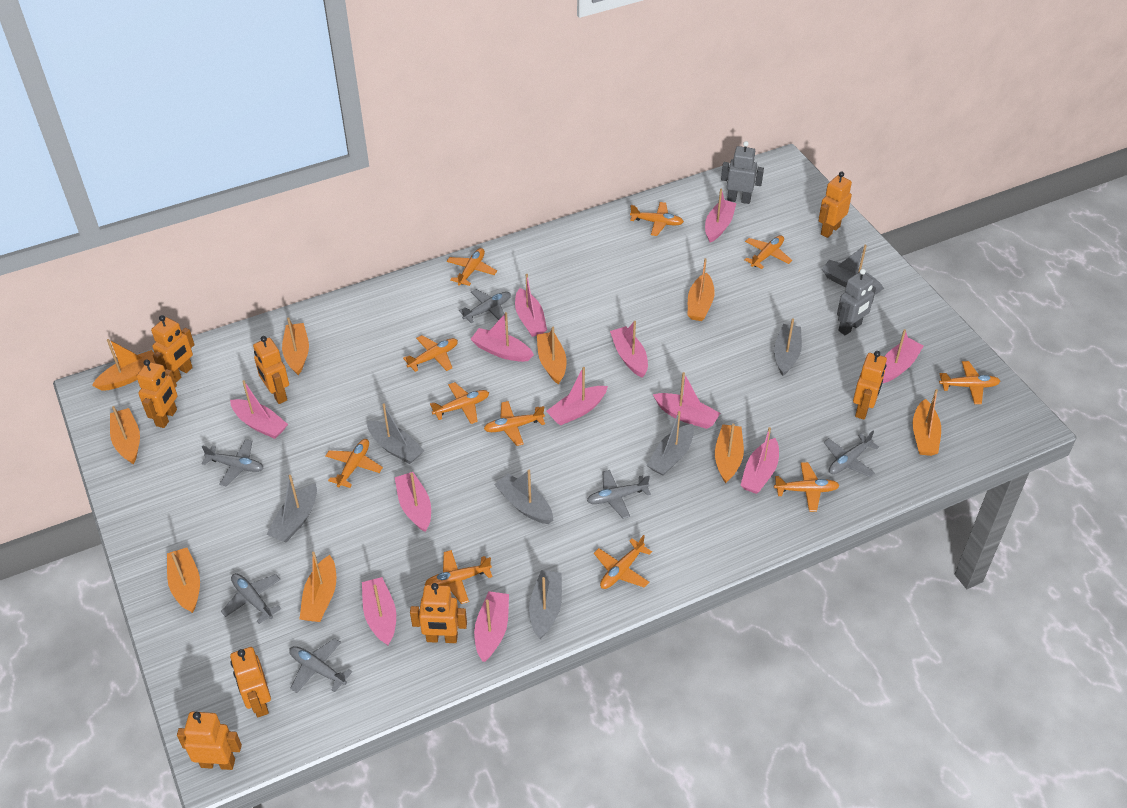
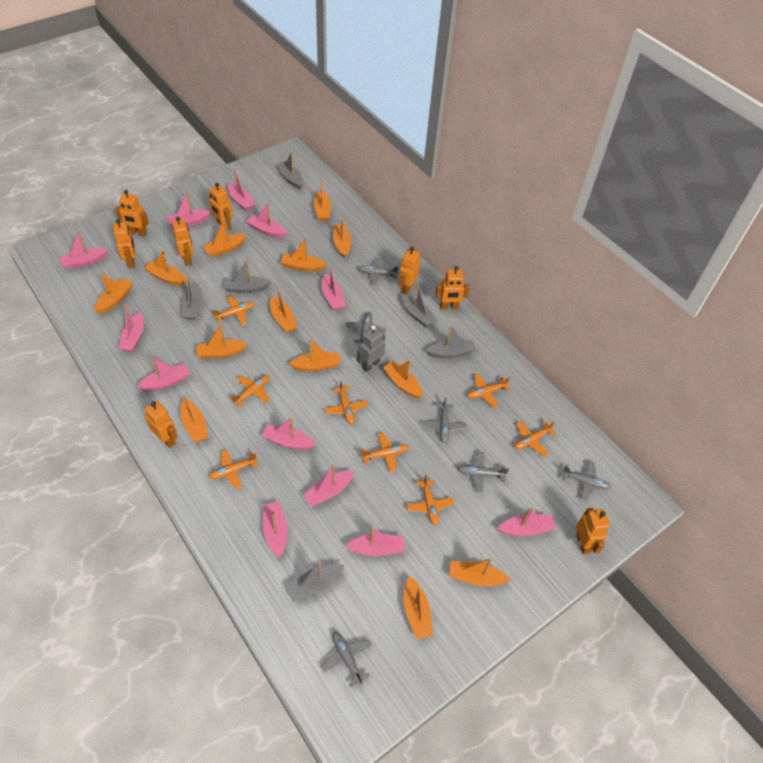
grey boat: [266,475,317,542] [367,403,424,464] [494,470,553,524] [529,570,562,639] [647,411,694,476] [774,318,802,376] [822,245,884,295] = 7 -> [182,273,202,320] [224,259,271,293] [277,151,303,189] [285,561,344,602] [402,283,437,327] [426,326,476,358] = 6
grey robot: [721,141,764,204] [837,269,876,335] = 2 -> [357,325,385,372] = 1
orange boat: [92,339,155,391] [110,406,140,464] [167,548,200,613] [282,317,309,375] [300,552,336,622] [537,327,567,385] [688,258,715,321] [715,423,744,483] [913,389,941,456] = 9 -> [95,274,133,314] [144,250,186,285] [180,394,208,442] [196,324,247,359] [203,218,246,257] [270,287,298,333] [281,238,327,271] [289,339,340,371] [314,178,331,221] [333,218,351,258] [383,360,423,398] [404,576,433,639] [449,558,511,586] = 13
orange plane: [325,439,383,488] [403,335,458,372] [425,550,493,604] [430,382,489,424] [447,248,497,286] [484,401,545,446] [594,535,652,589] [630,202,684,236] [744,235,792,269] [774,462,840,512] [939,361,1000,404] = 11 -> [209,449,258,489] [213,296,255,325] [230,375,270,408] [324,381,369,424] [361,433,408,473] [407,475,454,525] [467,374,510,408] [515,421,556,457] = 8

